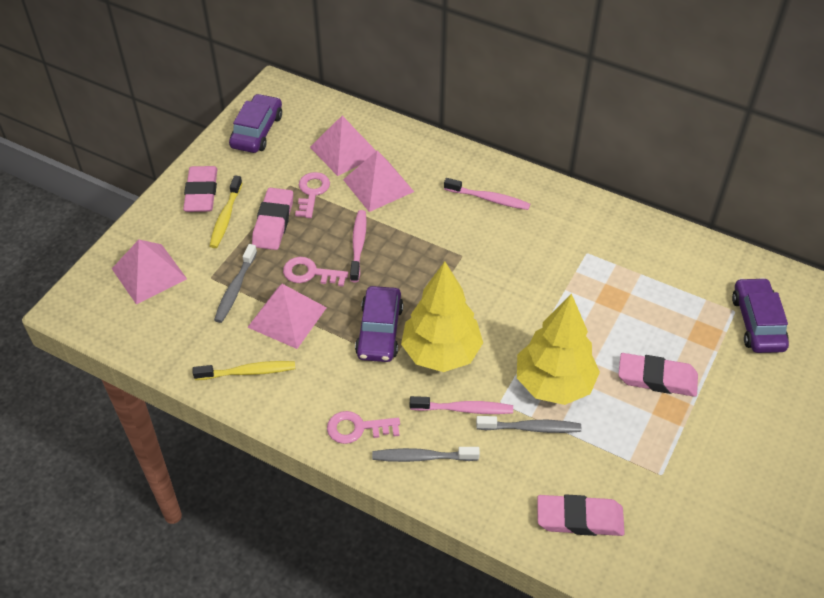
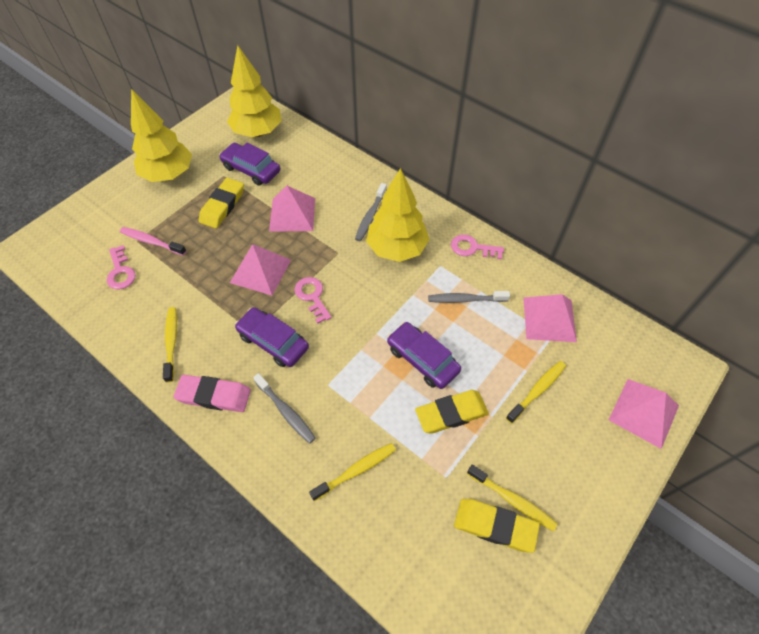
pink eraser: [183,166,217,212] [252,188,293,250] [537,494,625,536] [618,353,698,397] = 4 -> [174,375,251,412] = 1
pink toothbrush: [350,210,367,282] [410,396,513,414] [444,178,530,210] = 3 -> [120,227,186,256] = 1
yellow eraser: none = 0 -> [199,178,244,228] [415,390,489,434] [454,499,540,553] = 3
yellow toothbrush: [193,361,295,380] [209,175,242,248] = 2 -> [163,307,177,382] [309,443,396,501] [467,464,558,531] [506,361,566,423] = 4
yellow tree: [401,261,483,372] [517,293,600,405] = 2 -> [131,89,192,182] [227,45,281,137] [366,168,430,262] = 3

